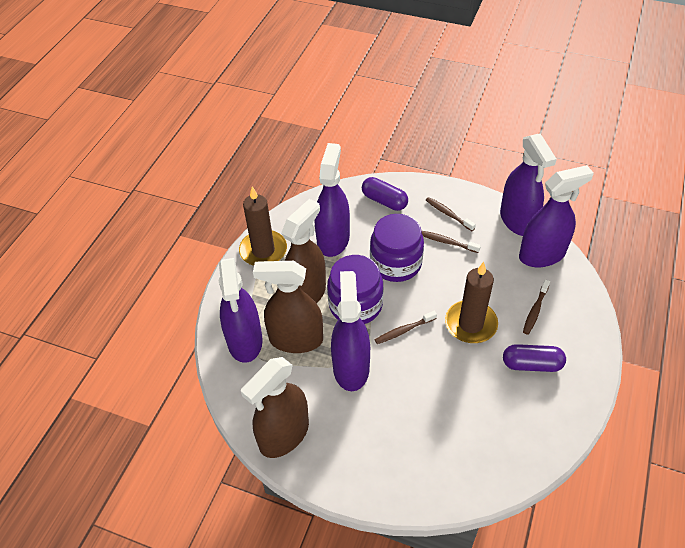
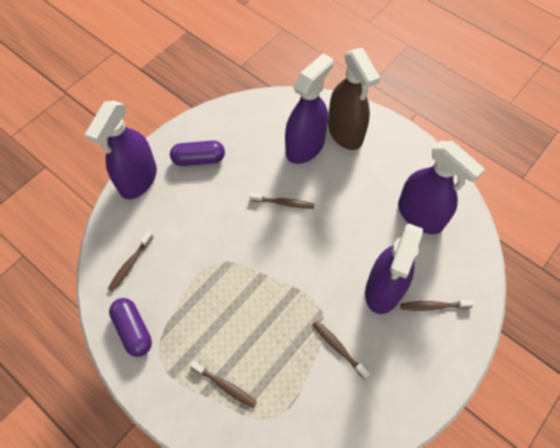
brown candle: [239,186,287,266] [445,262,498,343] = 2 -> none = 0
brown spray bottle: [241,357,309,458] [253,261,323,353] [281,199,326,303] = 3 -> [328,48,380,150] = 1
brown toothbrush: [374,311,437,344] [422,231,481,253] [426,197,476,231] [523,279,550,335] = 4 -> [108,231,153,292] [190,361,257,408] [249,193,314,209] [312,321,370,379] [400,300,474,311] = 5
purple jar: [327,255,383,324] [370,214,424,282] = 2 -> none = 0
purple spray bottle: [219,258,263,363] [315,143,350,257] [331,271,370,391] [500,133,557,236] [519,165,594,267] = 5 -> [85,101,157,199] [285,53,333,164] [365,224,423,314] [398,141,485,234] = 4

